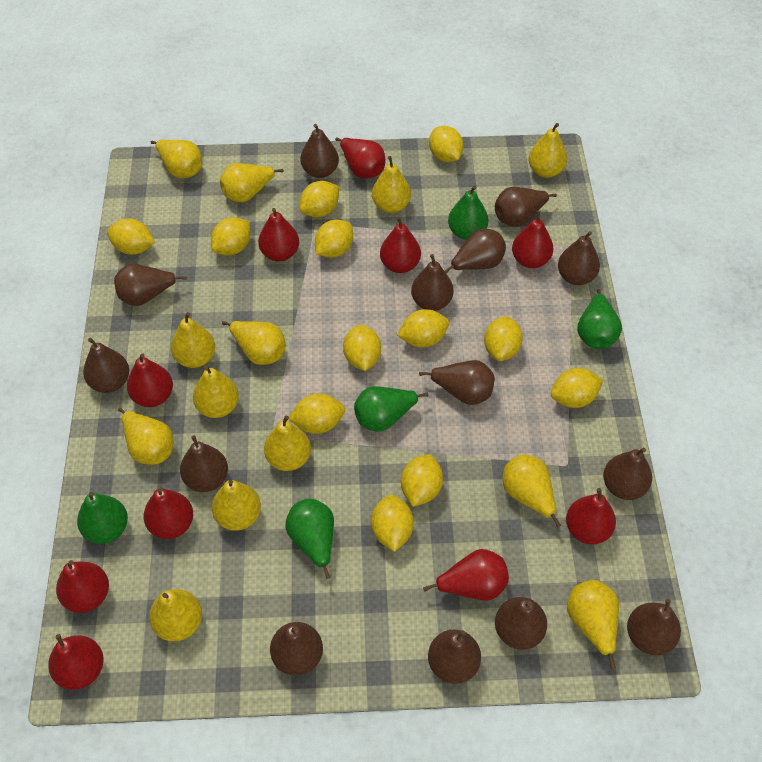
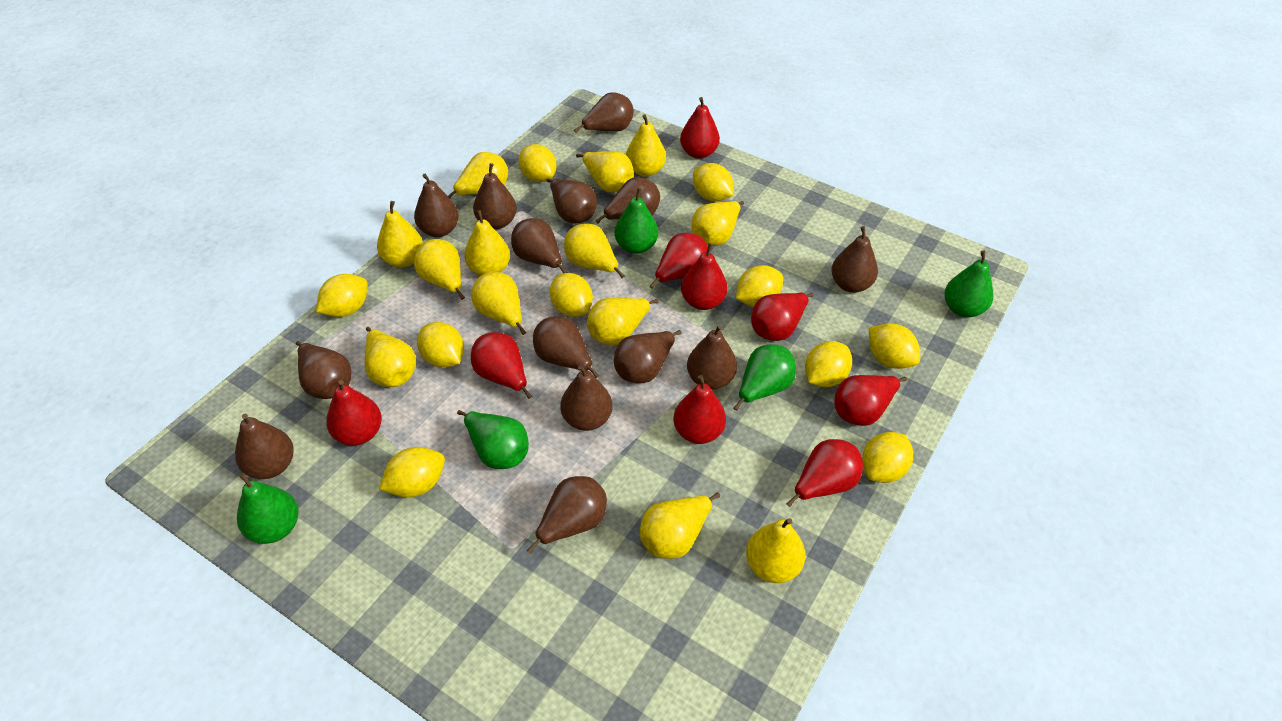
red pear: [48,634,103,690] [56,560,109,613] [127,353,173,407] [144,487,193,539] [258,208,299,261] [335,138,386,178] [380,217,421,273] [423,549,509,600] [512,211,553,268] [566,488,616,545] = 10 -> [326,380,382,446] [471,332,532,399] [649,233,708,289] [673,375,726,444] [680,97,720,159] [681,243,728,310] [751,293,814,341] [786,439,863,507] [834,375,907,426] = 9
yellow lemon: [107,219,155,255] [211,217,251,255] [288,394,345,434] [300,181,339,217] [315,219,353,258] [343,325,381,371] [371,495,414,552] [397,309,449,348] [401,454,443,507] [429,126,464,162] [484,316,523,361] [551,368,603,408] = 12 -> [316,274,368,317] [379,447,445,498] [417,322,464,368] [518,144,556,182] [550,273,593,317] [693,163,733,201] [736,265,783,307] [805,341,852,387] [862,432,913,483] [869,323,920,369] = 10

